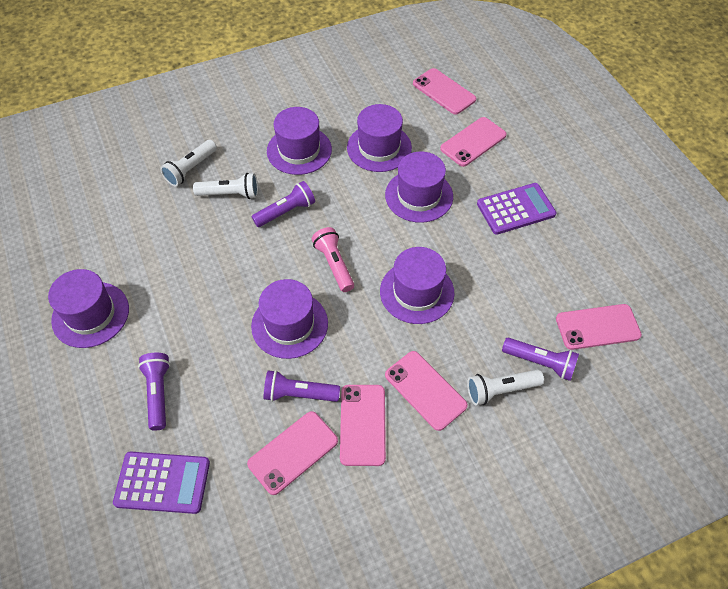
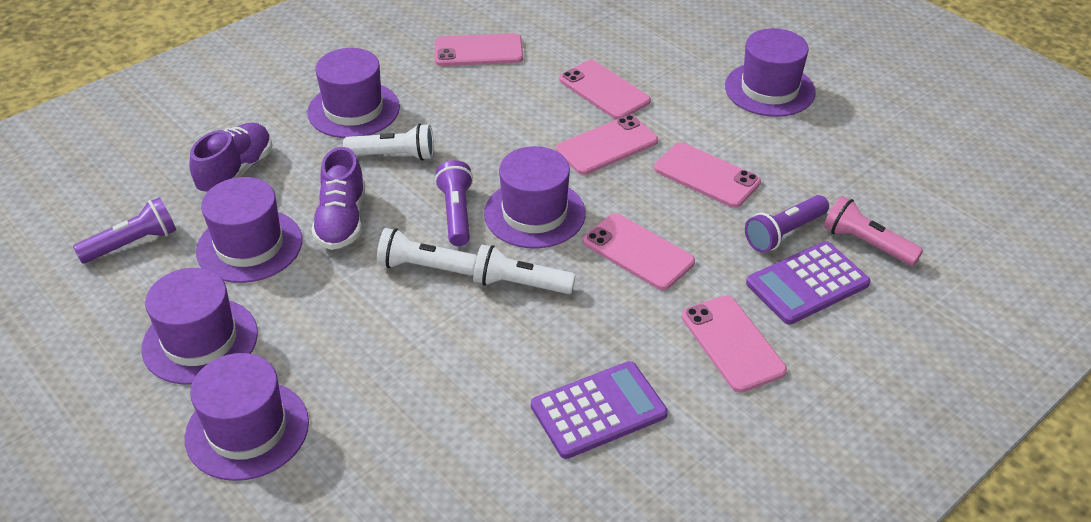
purple flashlight: [138,353,170,431] [251,181,315,227] [264,370,340,402] [502,338,579,381] = 4 -> [73,197,176,263] [435,160,473,246] [745,195,829,253] = 3
purple shoe: none = 0 -> [189,123,272,194] [311,147,365,250] = 2

